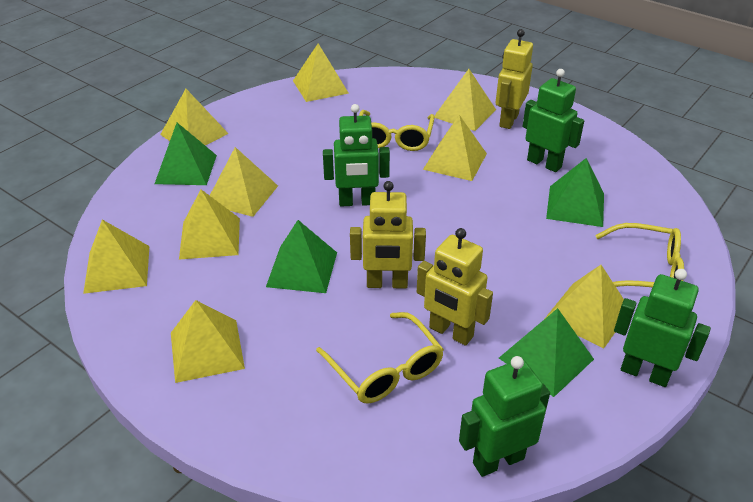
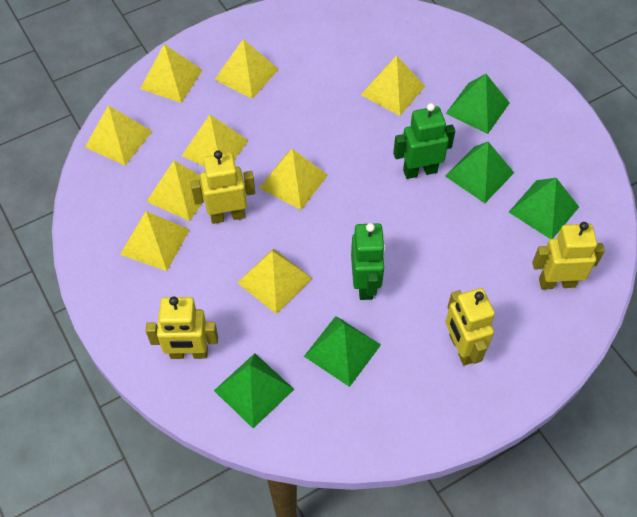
green pyramid: [155,123,217,185] [266,220,337,293] [499,308,594,397] [546,158,604,227] = 4 -> [214,353,294,428] [304,316,381,387] [445,142,514,203] [446,74,510,134] [509,178,579,239] = 5
green robot: [323,104,390,206] [459,356,550,477] [522,69,584,172] [614,269,711,387] = 4 -> [351,223,385,300] [393,103,455,179] = 2
yellow glasses: [316,312,444,404] [359,110,435,151] [595,223,684,287] = 3 -> none = 0
yellow robot: [350,181,426,289] [417,228,493,346] [496,29,533,129] = 3 -> [146,297,218,359] [190,150,255,224] [445,288,495,366] [532,222,605,289] = 4

